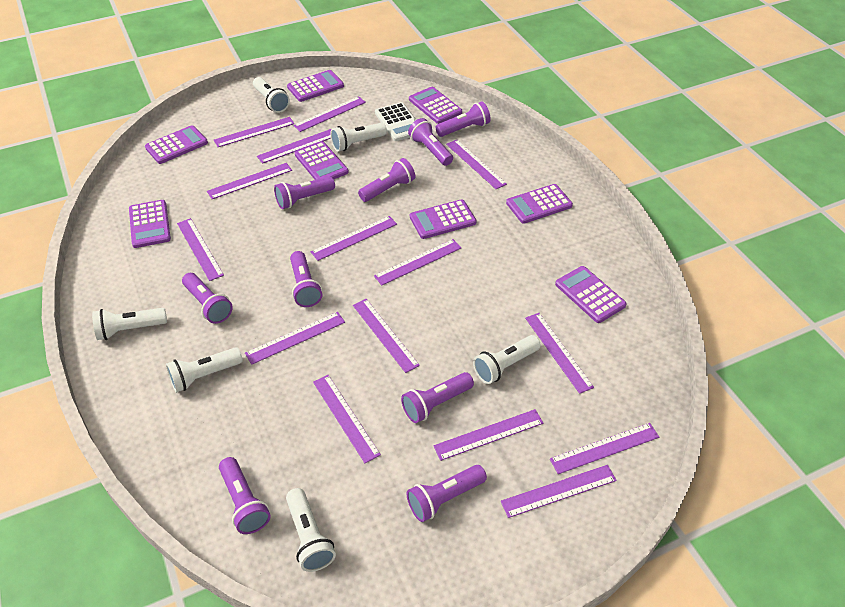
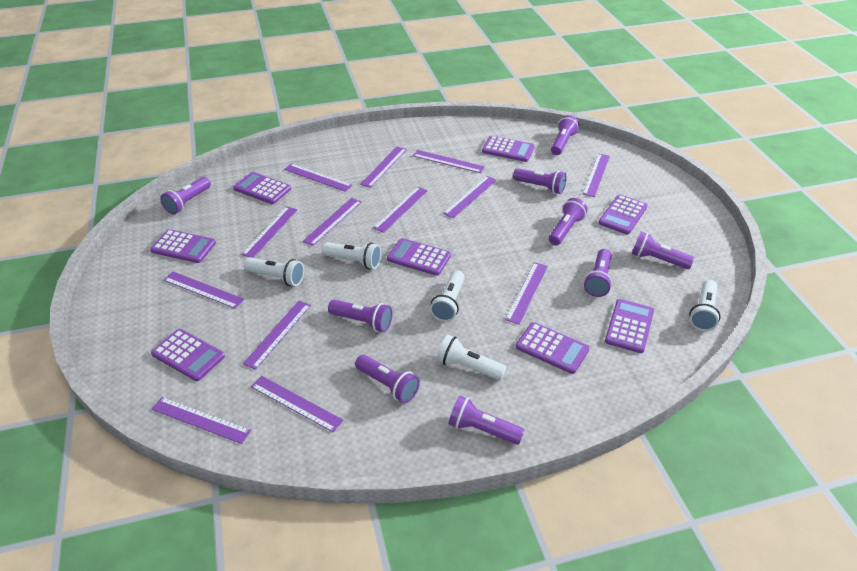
purple ruler: [177,218,224,281] [207,163,292,199] [214,117,294,147] [245,312,345,365] [257,129,331,164] [293,96,366,132] [311,216,397,261] [313,375,381,463] [353,299,420,373] [374,239,461,286] [433,409,543,461] [446,140,507,189] [501,465,617,518] [525,313,594,394] [550,423,659,474] = 15 -> [152,397,251,444] [164,272,244,309] [241,206,298,258] [243,301,311,370] [251,376,344,432] [284,163,353,192] [303,198,362,246] [360,147,407,188] [373,187,428,233] [413,150,485,173] [443,176,497,218] [505,262,548,324] [583,153,610,197] = 13
white calculator: [375,102,416,141] = 1 -> none = 0
white flashlight: [92,308,167,340] [166,347,243,393] [253,77,290,113] [286,488,336,572] [330,123,387,152] [473,335,541,384] = 6 -> [244,257,304,286] [322,242,381,269] [430,270,465,322] [437,335,507,380] [689,280,721,331] = 5

